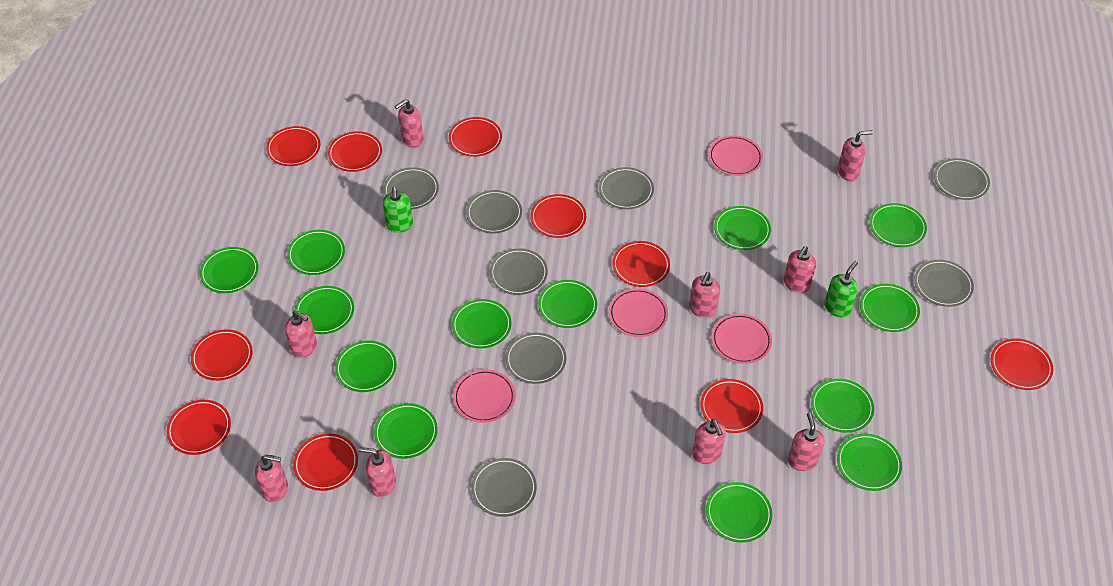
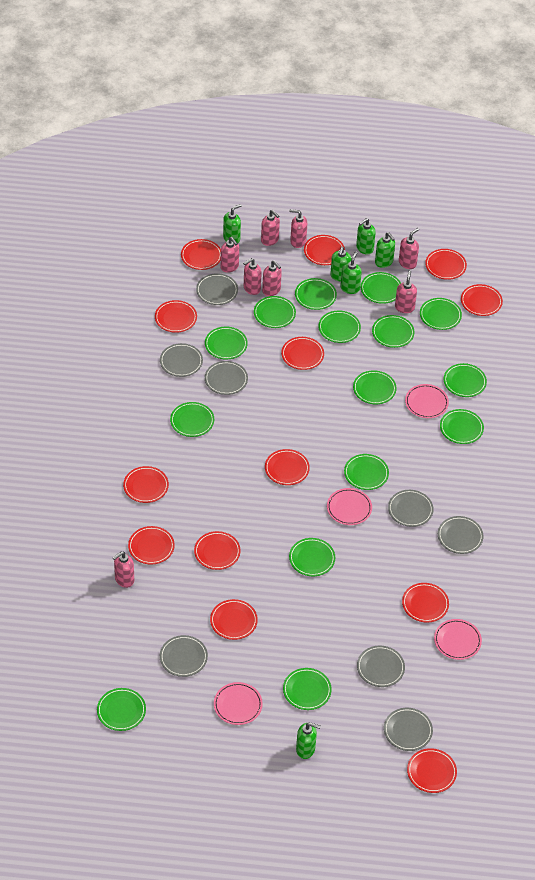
green plate: [200,247,258,293] [287,230,345,275] [295,286,354,334] [335,340,397,392] [374,403,438,459] [452,299,512,348] [538,280,597,328] [706,482,772,543] [714,206,771,250] [811,379,874,433] [837,434,902,491] [860,284,920,332] [870,203,927,247] = 13 -> [97,688,146,731] [170,402,214,437] [205,327,248,359] [254,296,296,328] [283,668,332,710] [289,538,335,576] [295,278,337,310] [318,310,361,343] [344,454,389,490] [353,370,397,404] [361,272,401,304] [372,315,414,348] [420,298,462,330] [440,409,484,444] [444,363,487,397] = 15
green soap dispenser: [383,187,413,233] [824,261,858,317] = 2 -> [223,204,242,243] [296,722,321,759] [330,247,352,282] [340,251,362,294] [356,218,376,254] [375,232,395,268] = 6
pink soap dispenser: [255,455,288,503] [285,311,317,358] [359,447,396,497] [395,99,423,148] [689,272,720,318] [692,419,726,464] [784,246,816,293] [788,413,825,471] [838,130,873,181] = 9 -> [112,551,134,588] [220,237,239,273] [243,258,262,295] [261,210,280,246] [262,260,282,296] [289,209,307,248] [395,270,417,313] [399,228,419,269] = 8
red plate: [167,400,231,455] [191,329,253,381] [266,126,320,166] [293,433,358,491] [328,131,382,172] [449,117,502,157] [530,194,586,238] [612,241,670,287] [701,379,763,433] [991,338,1053,390] = 10 -> [123,466,169,503] [128,526,175,564] [155,300,197,333] [181,239,221,270] [194,531,241,570] [210,599,258,640] [265,449,310,485] [281,337,324,370] [304,235,345,265] [402,583,449,623] [407,748,457,793] [425,249,467,280] [461,284,503,316] = 13

